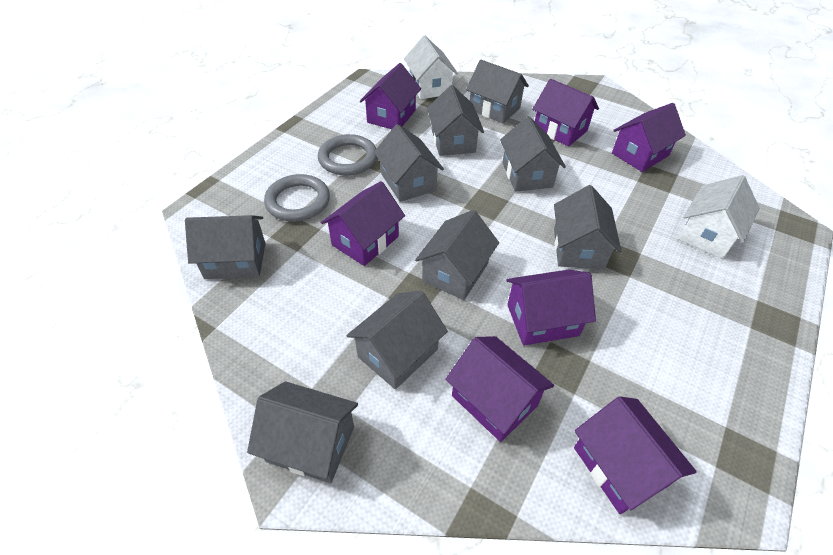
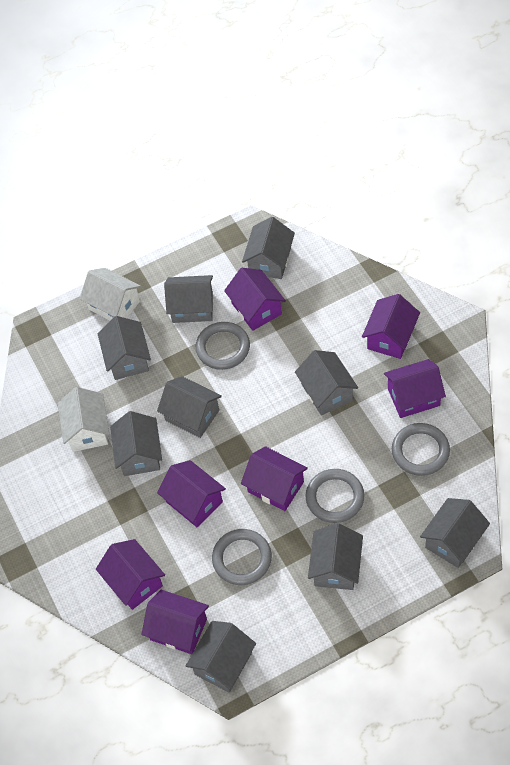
grey ring: [264,174,330,221] [318,134,377,175] = 2 -> [196,322,250,370] [212,529,272,585] [305,469,364,523] [392,423,450,476] = 4

